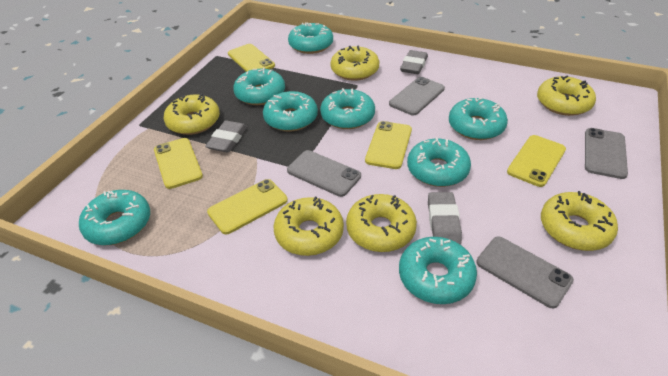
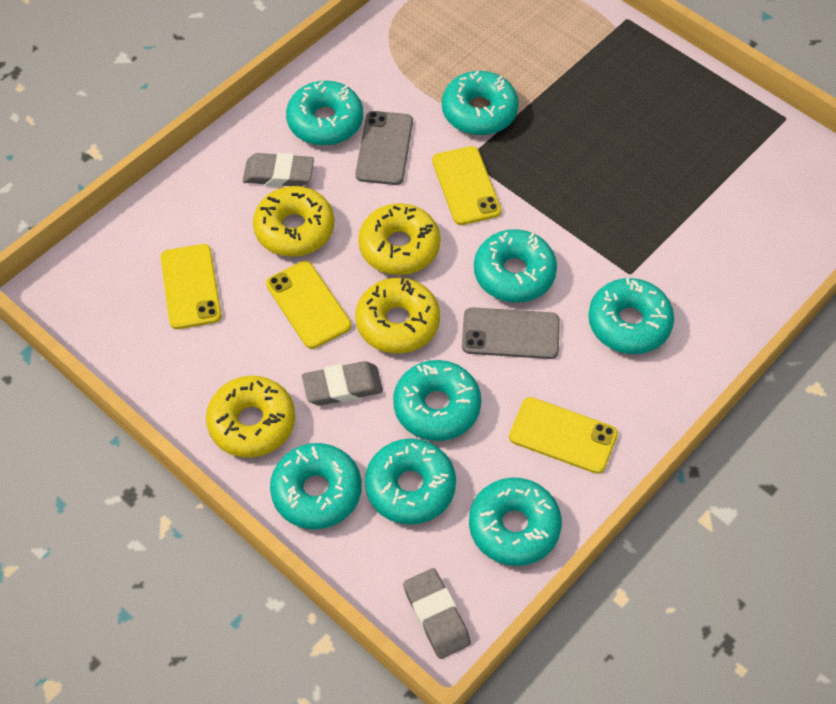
grey phone: [287,150,361,197] [389,77,445,115] [476,236,574,309] [585,128,628,179] = 4 -> [355,111,413,185] [462,307,560,359] = 2
yellow donut: [164,94,220,135] [274,197,344,256] [330,45,379,81] [346,194,417,252] [537,76,596,116] [541,191,618,251] = 6 -> [206,376,295,458] [253,186,334,257] [355,278,440,354] [358,203,440,275] = 4
yellow phone: [154,138,203,189] [207,179,288,234] [228,44,275,72] [365,121,412,169] [507,135,566,187] = 5 -> [161,244,222,329] [266,261,351,349] [432,146,501,225] [509,397,618,474] = 4

